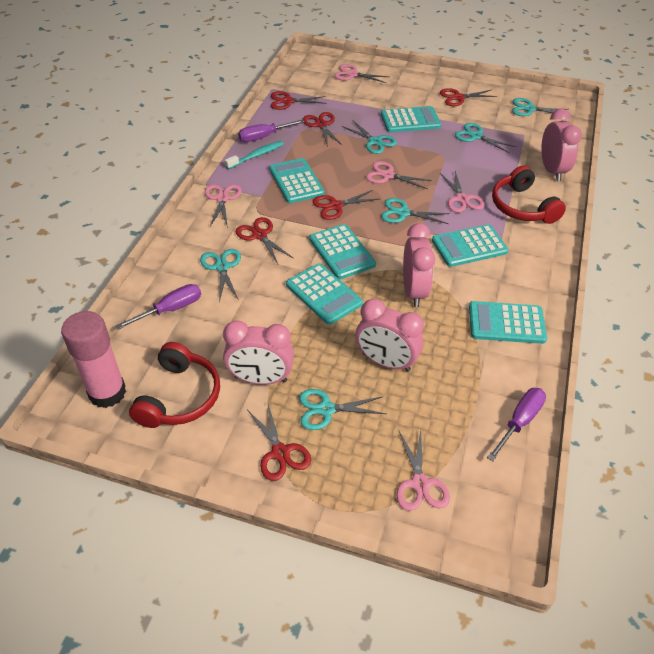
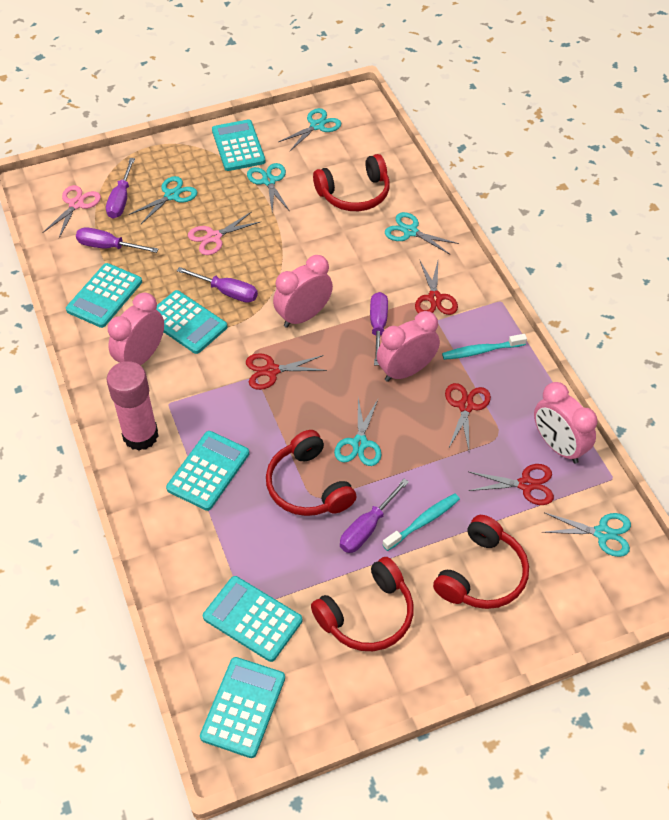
pink scissors: [205,184,242,228] [334,64,389,83] [366,161,432,189] [396,430,450,511] [440,171,485,213] = 5 -> [42,185,101,238] [188,212,260,255] = 2
purple screwdriver: [116,284,201,330] [238,120,305,142] [487,388,546,461] = 3 -> [76,227,158,253] [106,158,135,218] [177,267,258,303] [340,479,409,553] [370,292,388,366] = 5
red headphones: [129,342,220,428] [492,166,566,224] = 2 -> [266,430,356,516] [311,557,414,651] [313,154,390,211] [433,515,529,609] = 4
red scissors: [236,217,293,264] [248,401,311,481] [271,91,327,110] [303,112,342,147] [312,190,379,220] [440,88,497,106] = 6 -> [246,353,327,390] [415,261,458,315] [445,383,491,450] [468,464,554,505] = 4
turquoise toothbrush: [225,141,284,169] = 1 -> [383,493,460,551] [442,334,527,360] = 2

